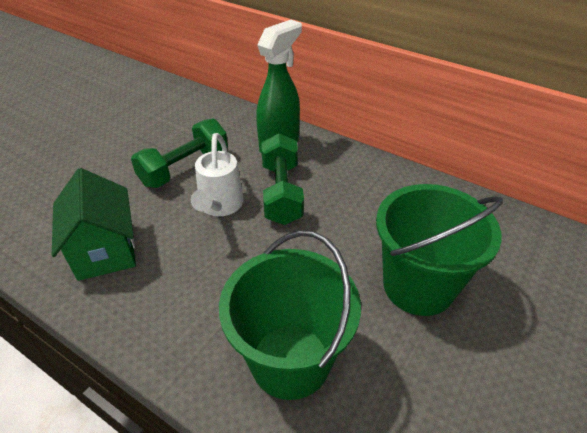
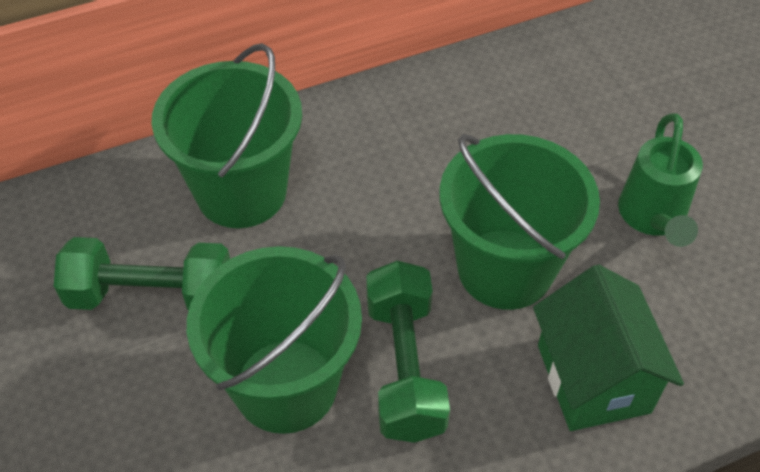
green bucket: [219,230,361,400] [376,184,503,316] = 2 -> [151,43,302,228] [187,246,362,434] [439,134,600,310] = 3
green spray bottle: [256,20,302,154] = 1 -> none = 0
green watering can: none = 0 -> [618,113,703,247] = 1
white watering can: [191,133,244,216] = 1 -> none = 0

